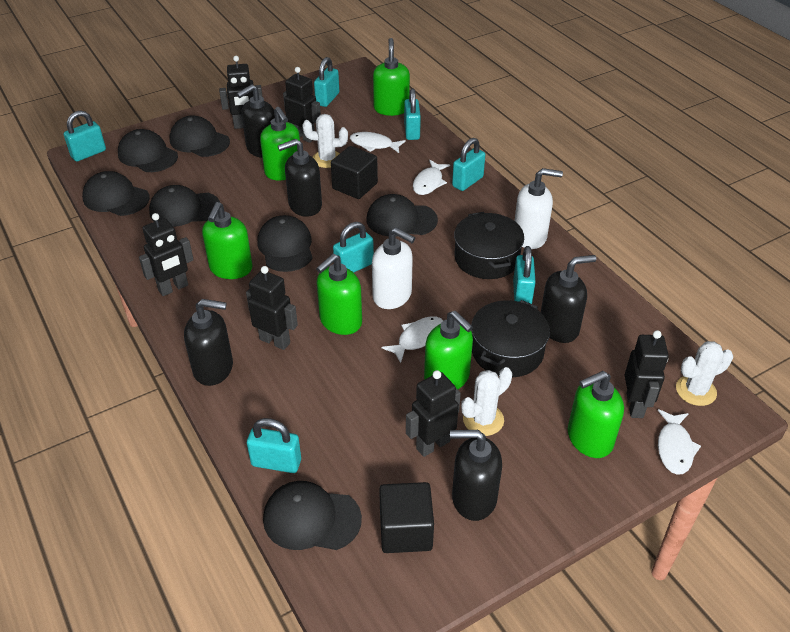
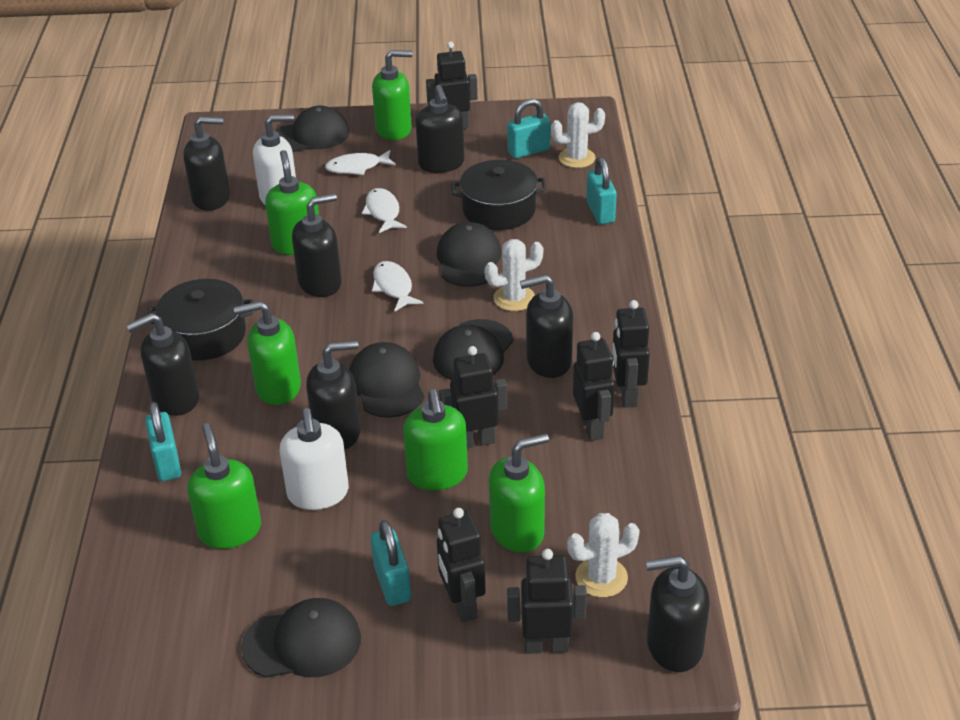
black cap: [82,171,150,216] [118,129,178,172] [149,185,220,227] [169,115,230,157] [257,215,313,272] [263,481,362,550] [366,194,438,236] = 7 -> [241,598,361,678] [275,106,350,152] [349,342,424,418] [433,319,514,381] [437,222,502,287] = 5
black cube: [331,146,378,199] [379,482,434,553] = 2 -> none = 0
black soap dispenser: [184,299,233,386] [237,84,275,158] [278,139,322,217] [450,430,502,521] [541,255,596,343] = 5 -> [126,313,199,416] [183,116,230,211] [292,193,342,297] [306,340,361,450] [416,85,465,173] [520,274,573,378] [646,556,710,672] = 7
turquoise padlock: [64,111,106,161] [247,418,301,473] [314,57,339,107] [333,222,374,273] [404,88,421,140] [452,138,485,191] [513,246,536,304] = 7 -> [145,402,181,481] [371,520,411,606] [507,99,551,158] [586,157,617,224] = 4
white fish: [350,132,406,153] [381,316,443,363] [413,160,450,195] [658,409,701,475] = 4 -> [325,150,396,175] [362,188,407,233] [372,261,423,311] = 3

